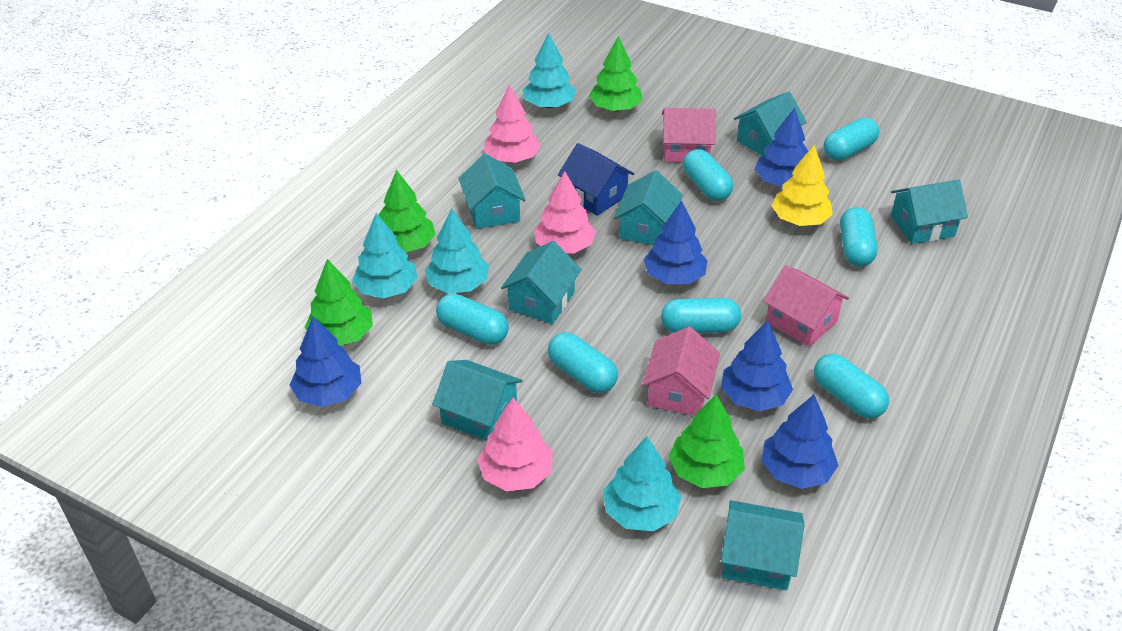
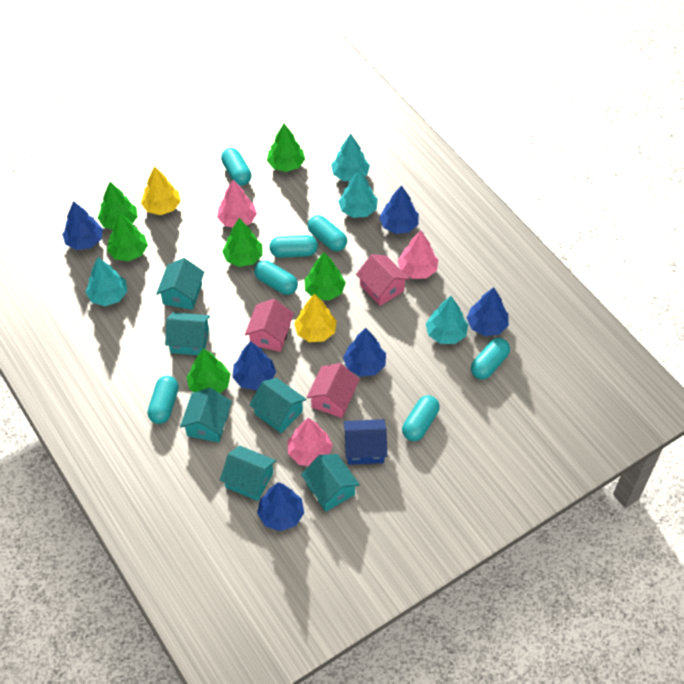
blue tree: [290,316,362,407] [643,201,707,284] [721,320,793,411] [755,108,808,187] [761,395,839,489] = 5 -> [62,201,103,250] [232,341,276,390] [257,482,304,531] [343,328,386,377] [379,185,419,234] [467,287,509,336] = 6
green tree: [305,259,373,346] [378,170,436,252] [589,36,642,111] [669,394,745,488] = 4 -> [98,182,138,229] [107,212,148,261] [187,348,230,393] [222,218,263,267] [267,124,305,172] [304,252,346,301] = 6
turquoise house: [432,360,523,441] [459,154,526,229] [501,241,582,324] [614,170,683,245] [721,500,805,590] [734,92,807,156] [891,180,968,244] = 7 -> [156,258,204,310] [165,312,210,355] [180,388,232,443] [220,446,276,501] [249,378,307,433] [301,454,360,512] = 6
yellow tree: [771,145,833,226] = 1 -> [141,166,181,215] [294,293,337,342] = 2

